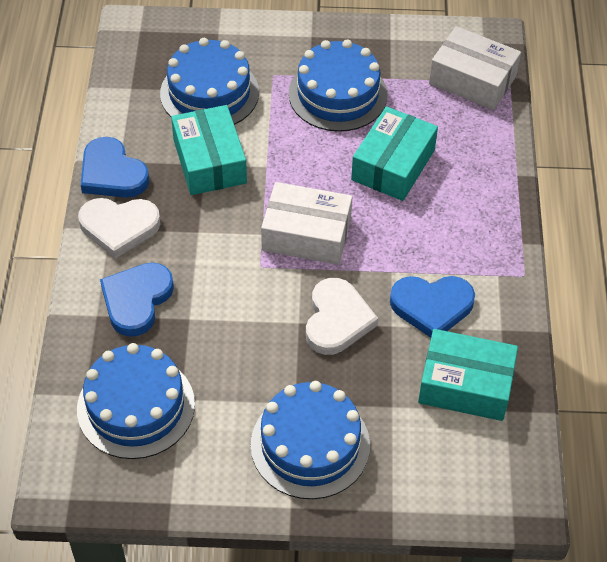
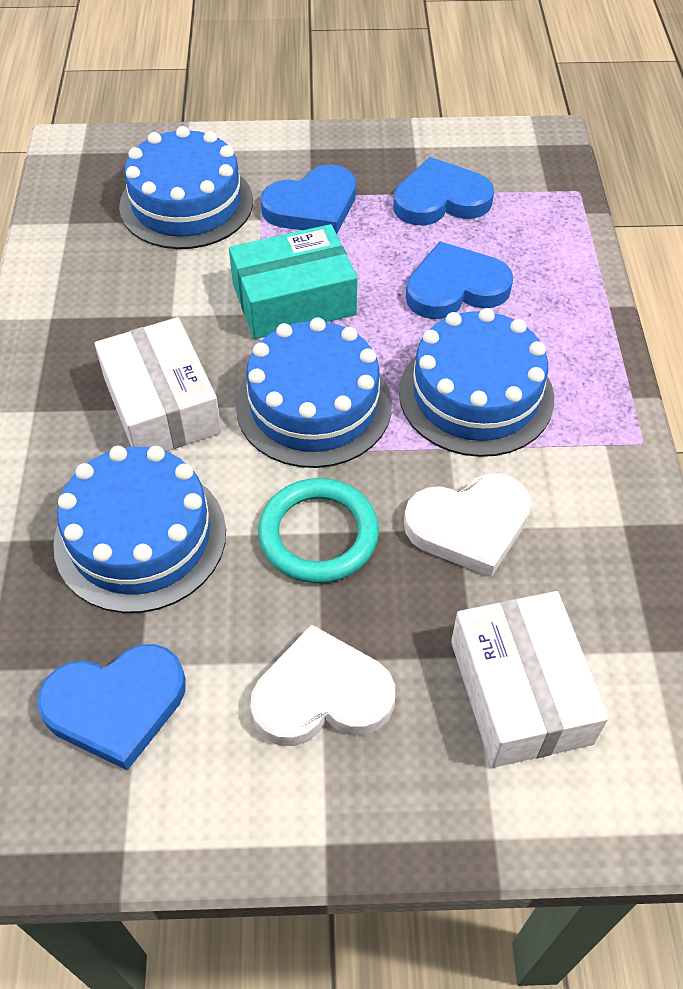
blue heart: [81,137,149,198] [100,263,174,337] [390,276,475,338] = 3 -> [37,644,186,770] [261,165,356,234] [393,157,494,225] [406,241,513,319] = 4
turquoise box: [171,105,247,195] [351,106,438,201] [418,329,518,421] = 3 -> [229,224,357,339] = 1
turquoise ring: none = 0 -> [258,478,379,583] = 1

